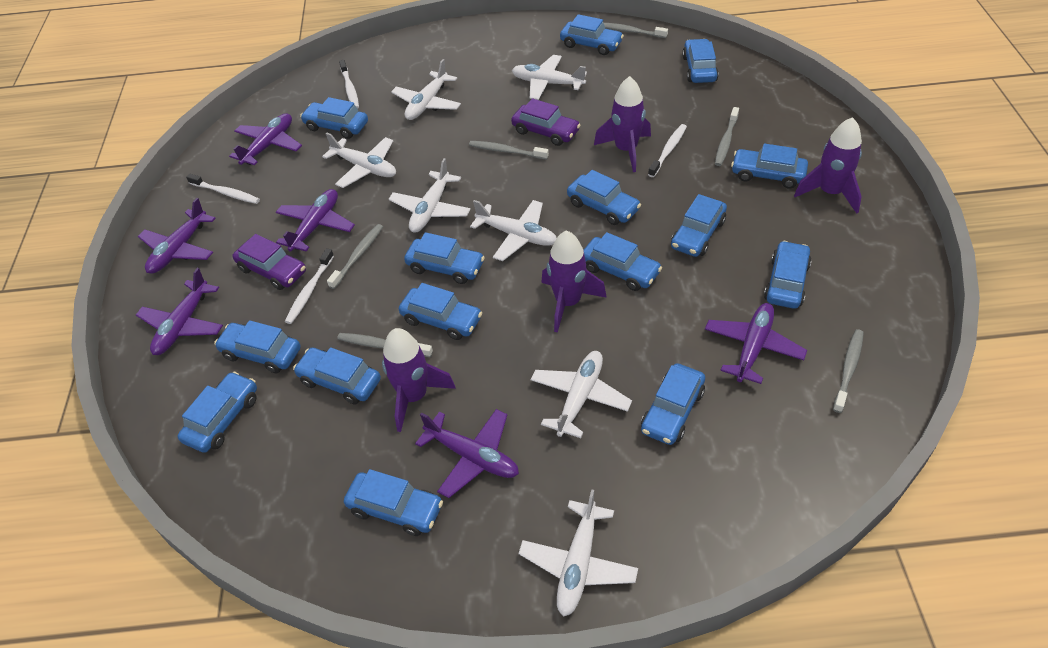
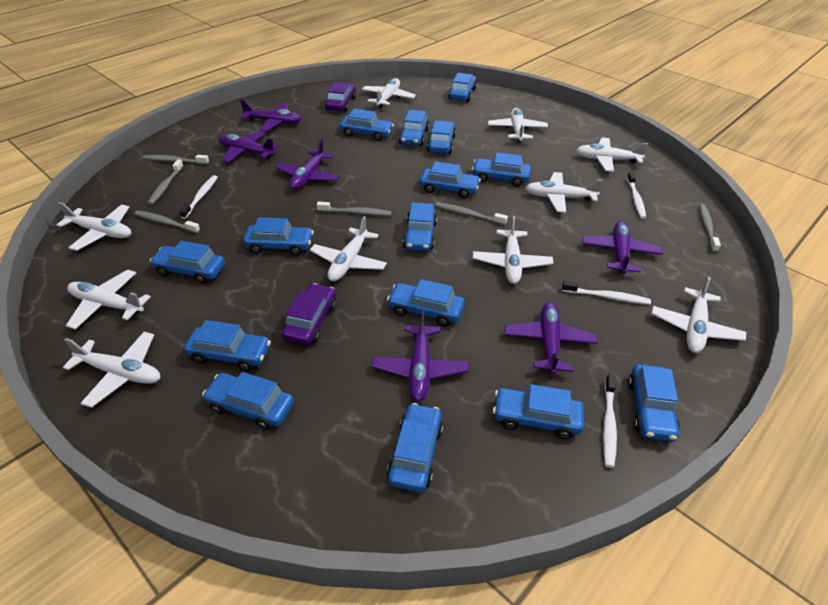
purple rocket: [382,328,456,432] [541,230,607,333] [594,76,651,172] [794,117,862,214] = 4 -> none = 0
white plane: [322,133,396,188] [389,158,471,233] [391,59,461,120] [470,200,557,261] [512,55,587,100] [518,489,638,617] [531,351,632,438] = 7 -> [56,202,131,251] [63,332,160,408] [66,270,151,329] [310,216,387,281] [362,78,416,108] [473,216,553,284] [488,108,548,142] [526,172,603,213] [576,138,648,172] [651,277,746,353] = 10

